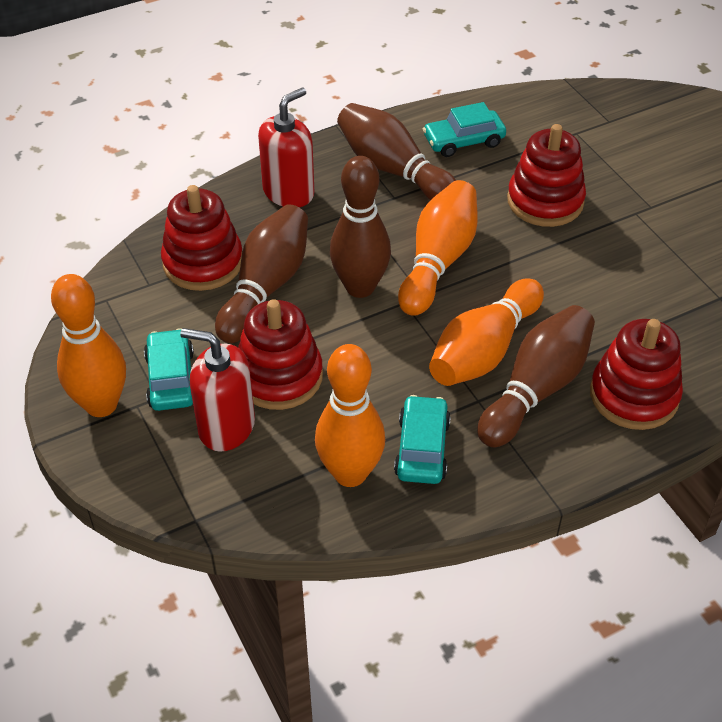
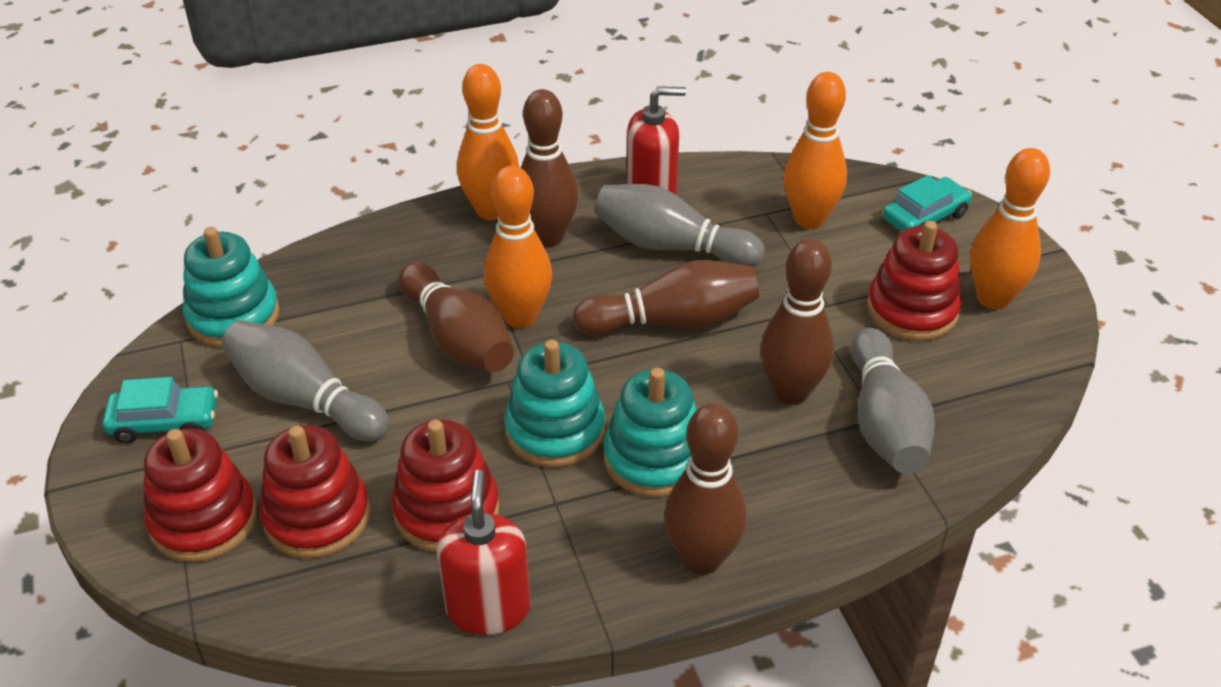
brown bowling pin: [215,204,308,343] [330,156,391,298] [337,103,456,200] [477,305,595,447] = 4 -> [399,262,514,372] [521,89,578,247] [573,260,759,335] [664,403,747,575] [761,239,834,405] = 5
grey bowling pin: none = 0 -> [221,321,389,442] [594,184,765,267] [851,328,935,474] = 3
turquoise car: [144,328,194,411] [394,395,451,484] [423,102,506,157] = 3 -> [102,377,218,443] [883,175,972,232] = 2
turquoise stacking toy: none = 0 -> [183,227,280,347] [505,340,605,467] [604,368,697,497] = 3

